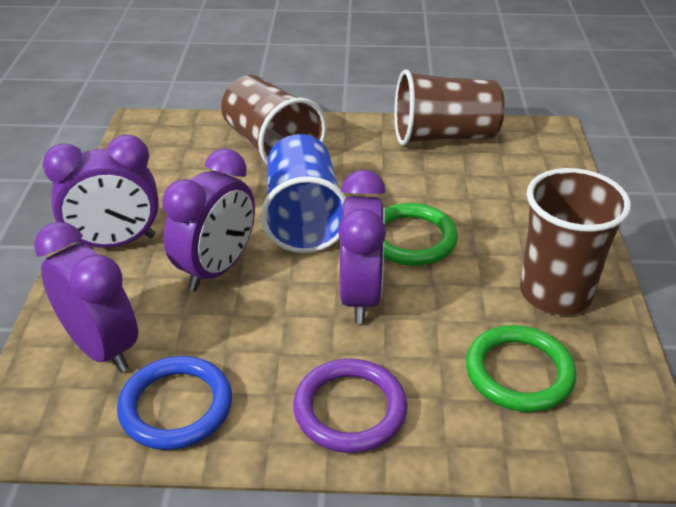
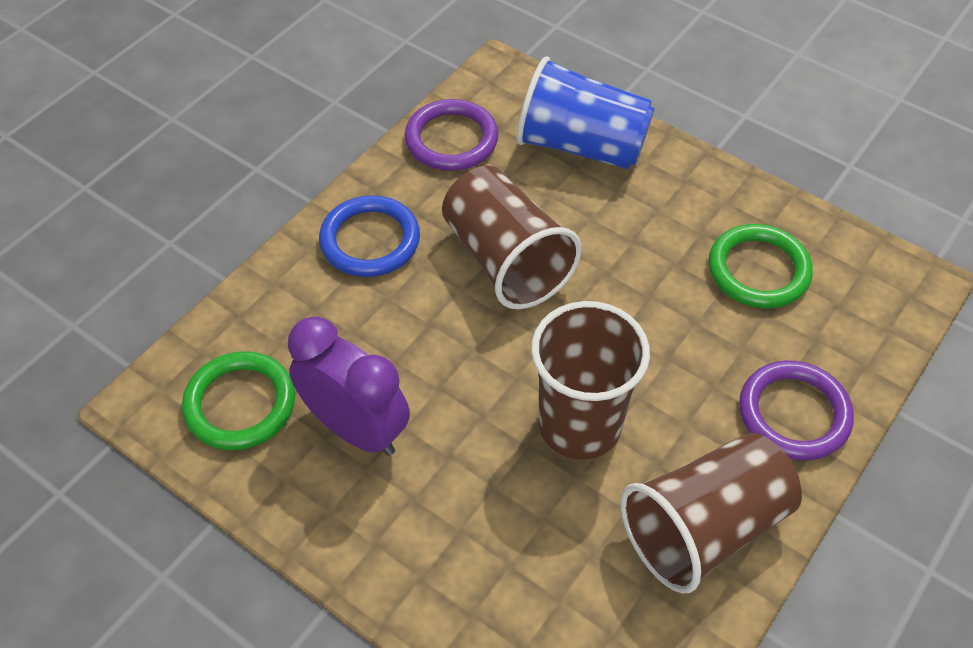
purple clock: [34,222,138,372] [43,135,159,248] [162,149,255,291] [338,170,386,323] = 4 -> [288,317,410,456] = 1
purple ring: [293,359,407,453] = 1 -> [405,99,499,171] [739,360,854,461] = 2

